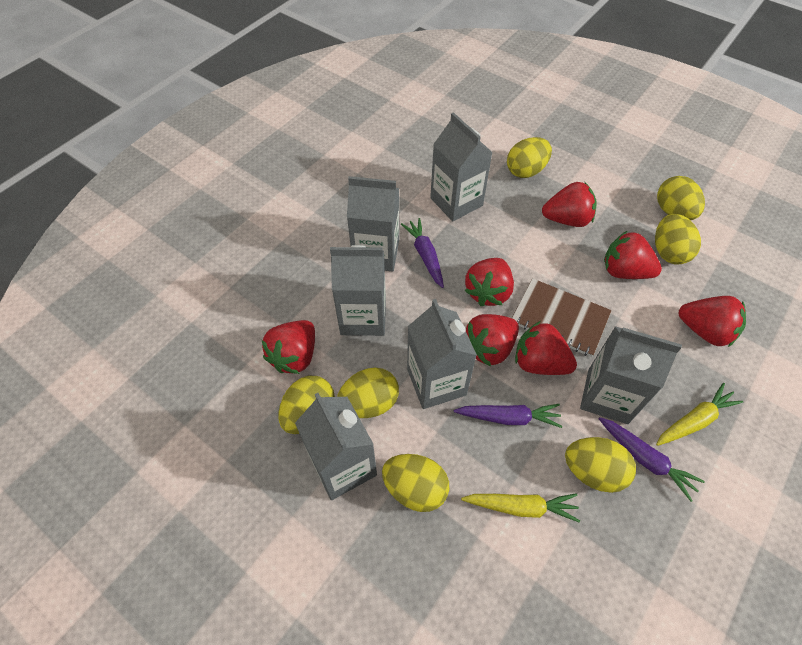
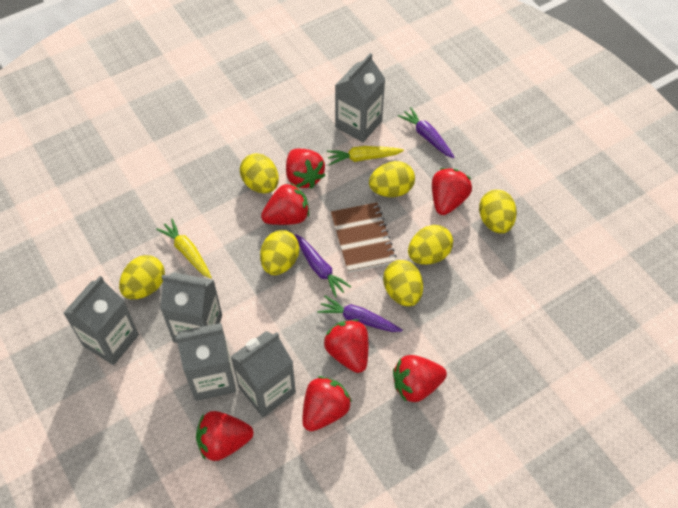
grey carton: [295,393,377,500] [330,245,386,336] [347,176,399,272] [407,299,477,409] [430,112,493,221] [580,326,682,424] = 6 -> [63,276,139,365] [160,272,222,343] [176,323,236,401] [230,331,296,417] [335,53,385,142] = 5

